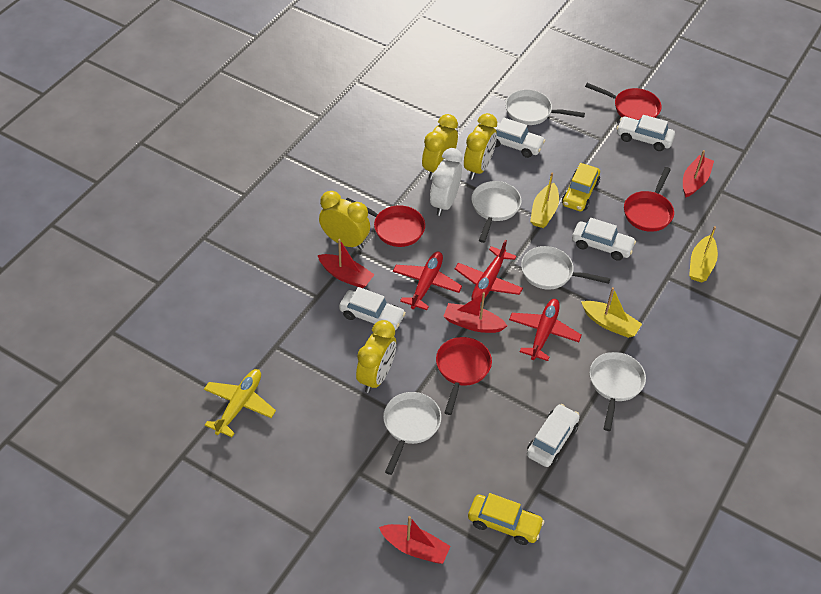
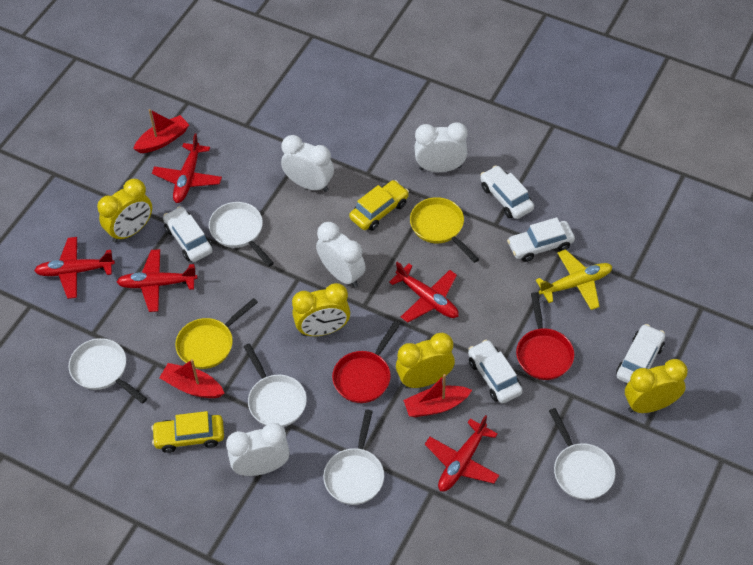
red boat: [317,239,375,288] [379,516,451,564] [443,292,507,333] [683,150,714,198] = 4 -> [133,109,189,153] [159,359,224,398] [403,374,472,417] = 3
red pan: [346,198,425,247] [436,337,492,415] [585,83,662,120] [624,167,674,232] = 4 -> [332,321,400,403] [516,292,574,380] = 2
red plane: [393,252,462,310] [455,239,523,302] [509,299,582,361] = 3 -> [34,237,115,299] [117,249,197,312] [152,133,222,203] [389,262,459,323] [425,415,499,491] = 5
white clock: [430,148,462,216] = 1 -> [226,423,290,476] [281,135,334,192] [316,222,366,287] [414,122,468,172] = 4
yellow boat: [530,173,559,228] [581,287,642,338] [689,226,718,283] = 3 -> none = 0
yellow pan: none = 0 -> [175,298,258,369] [410,197,479,263] = 2

